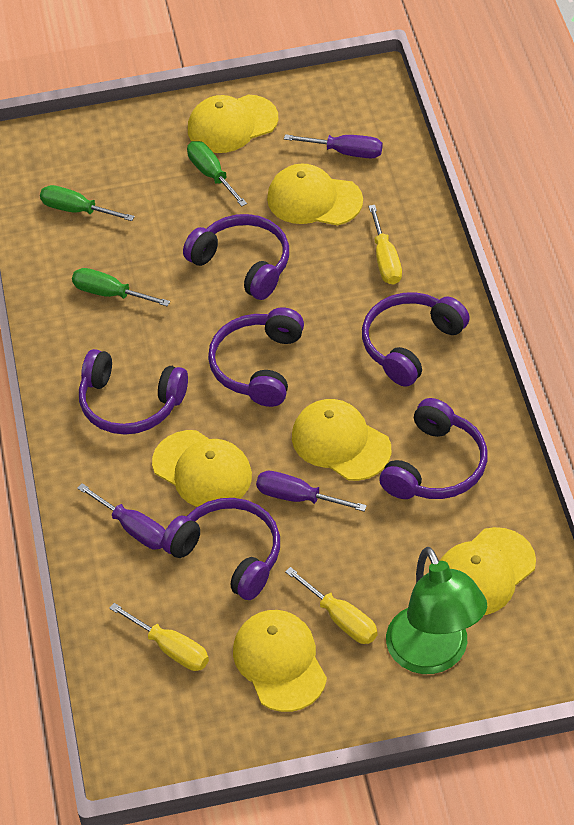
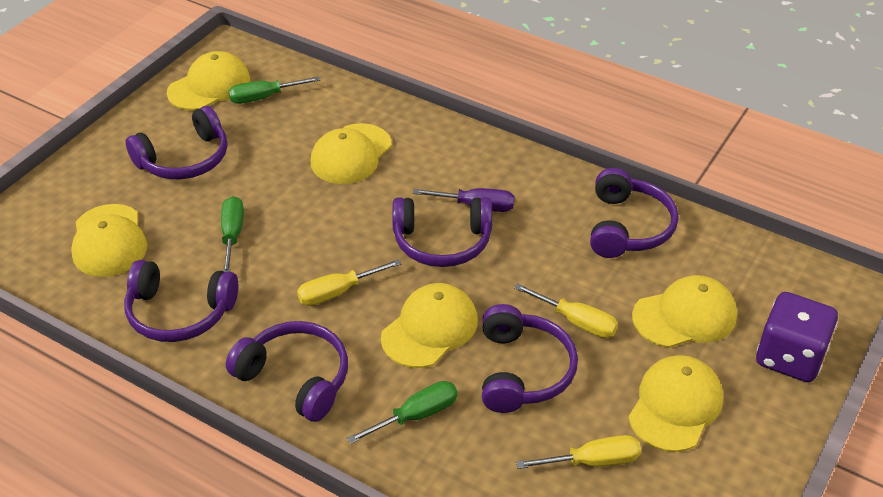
green lamp: [386,547,487,674] = 1 -> none = 0
purple dice: none = 0 -> [756,292,838,382] = 1
purple screwdriver: [77,483,165,550] [256,471,367,511] [284,134,382,158] = 3 -> [413,188,515,212] = 1

